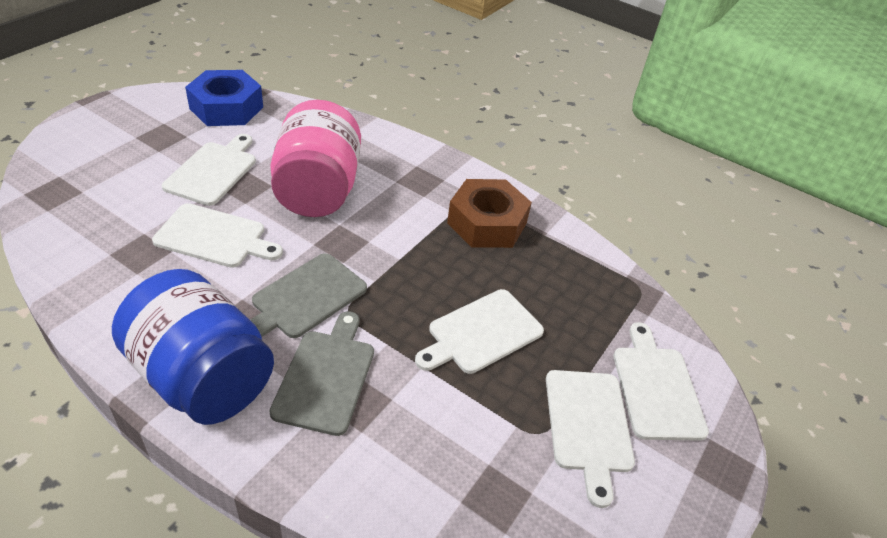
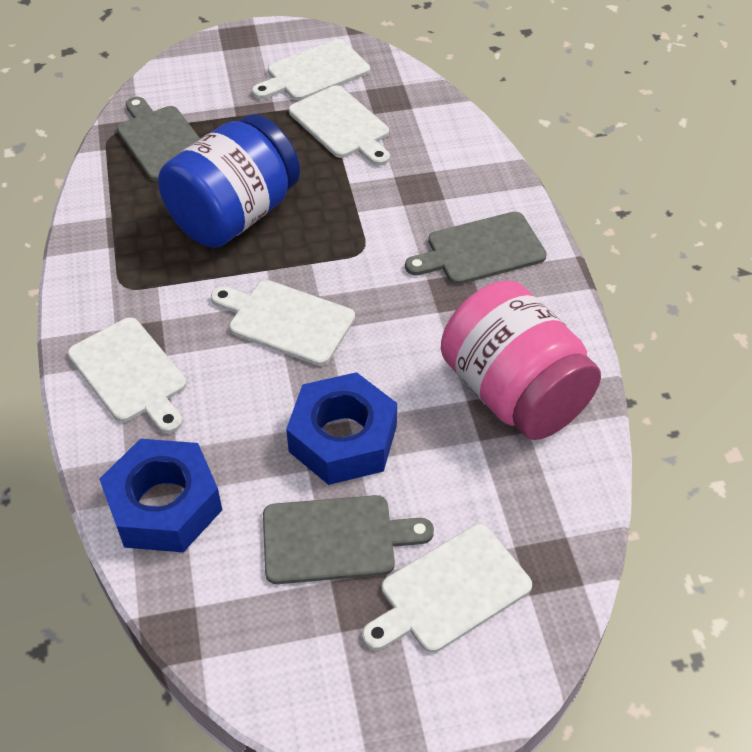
blue nut: [185,70,263,126] = 1 -> [99,439,222,552] [286,372,397,485] = 2
brown nut: [447,179,532,248] = 1 -> none = 0
grey cutting board: [250,253,367,338] [269,311,374,436] = 2 -> [117,97,200,181] [263,495,434,584] [405,212,547,285] = 3

